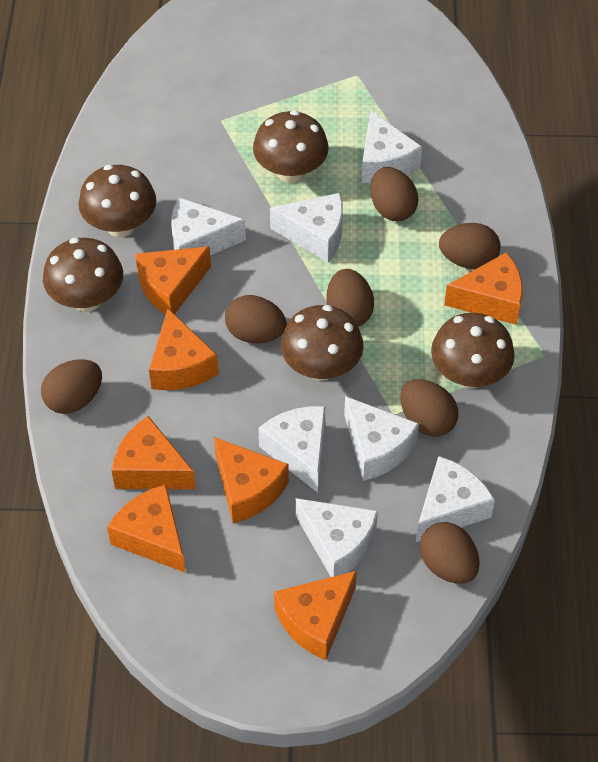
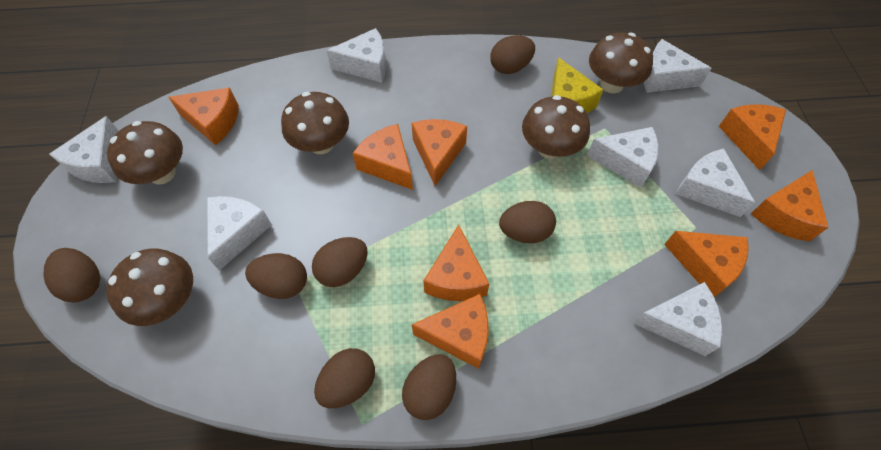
orange cheese: [107,484,186,573] [111,416,196,489] [135,246,211,314] [149,309,219,390] [214,437,289,523] [274,571,357,660] [444,252,523,325] = 7 -> [168,88,239,145] [353,124,413,190] [412,119,467,186] [412,294,489,369] [423,224,489,301] [664,231,749,297] [719,104,786,170] [751,170,829,241] = 8
yellow cheese: none = 0 -> [551,57,604,113] = 1

